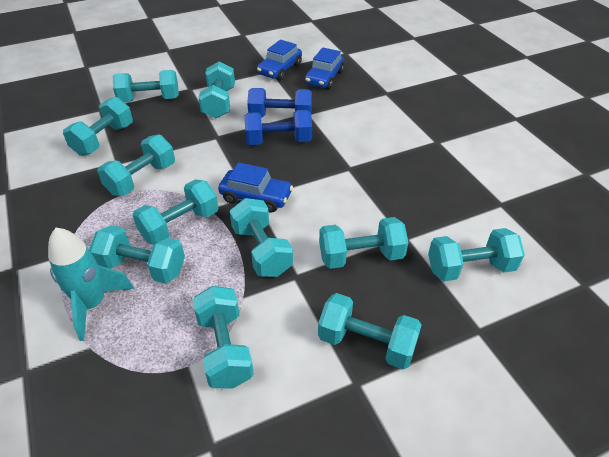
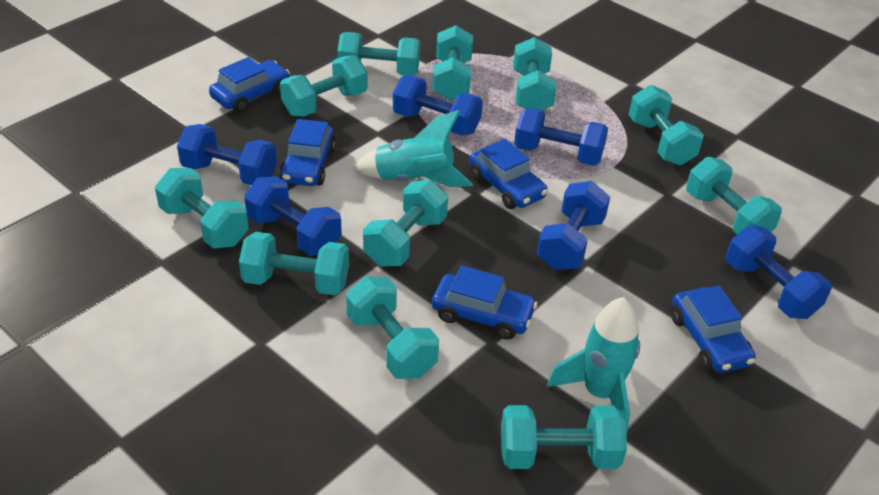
blue car: [218,162,293,213] [257,40,302,80] [305,48,344,89] = 3 -> [209,57,290,113] [279,119,336,186] [432,266,537,340] [469,139,548,209] [671,286,756,373] = 5
blue dumbbell: [244,110,312,145] [247,88,312,118] = 2 -> [177,124,277,185] [244,176,342,256] [393,75,483,136] [514,107,608,166] [537,181,610,270] [726,225,832,319] = 6
turquoise rocket: [48,228,134,341] = 1 -> [353,110,473,187] [547,297,640,435] = 2

